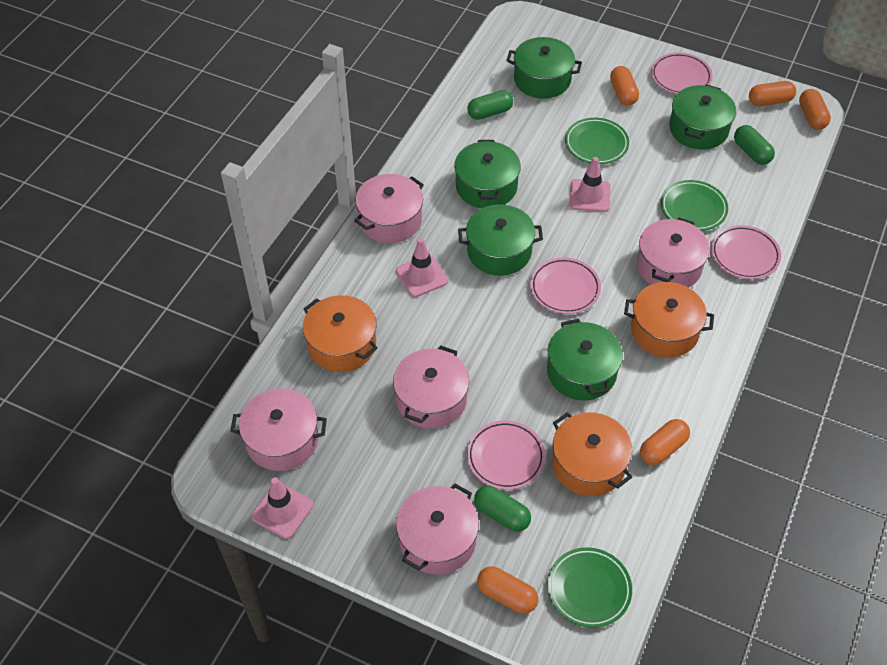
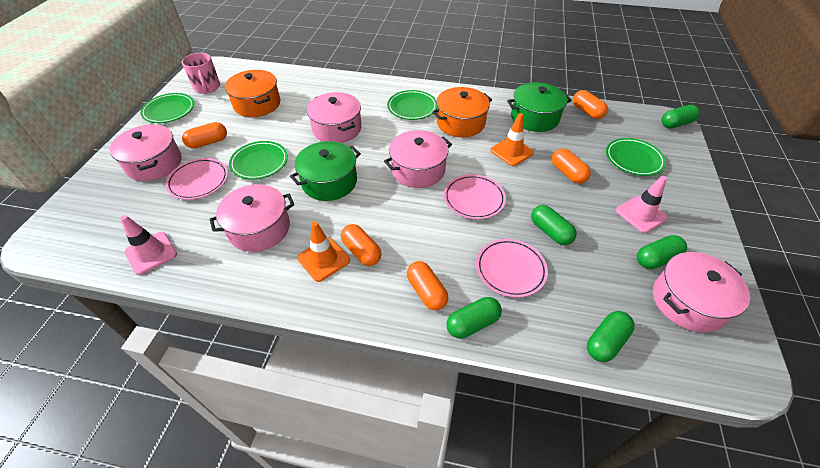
green capsule: [467,90,513,120] [474,485,531,532] [734,125,775,165] = 3 -> [446,297,502,338] [531,205,577,245] [587,311,635,362] [637,235,687,269] [661,105,700,129] = 5
green plate: [547,547,632,628] [565,118,629,164] [661,180,728,231] = 3 -> [140,93,194,123] [229,141,288,180] [387,90,437,120] [606,138,666,176] = 4
green pot: [454,140,521,208] [458,204,543,276] [506,37,582,99] [547,319,623,400] [669,84,736,150] = 5 -> [290,141,361,201] [507,82,572,132] = 2
orange pot: [303,295,378,372] [552,412,632,496] [624,282,714,358] = 3 -> [225,70,280,117] [432,87,492,137] = 2
orange traffic cone: none = 0 -> [297,221,350,282] [490,113,534,166] = 2
pink mug: none = 0 -> [182,53,220,94] = 1
pink plate: [467,420,545,490] [530,257,601,314] [651,53,713,94] [711,225,781,279] = 4 -> [165,158,228,200] [444,174,506,219] [476,239,548,298] = 3
pink traffic cone: [251,477,313,539] [396,238,448,297] [569,157,610,212] = 3 -> [120,215,177,275] [616,176,668,233] = 2

